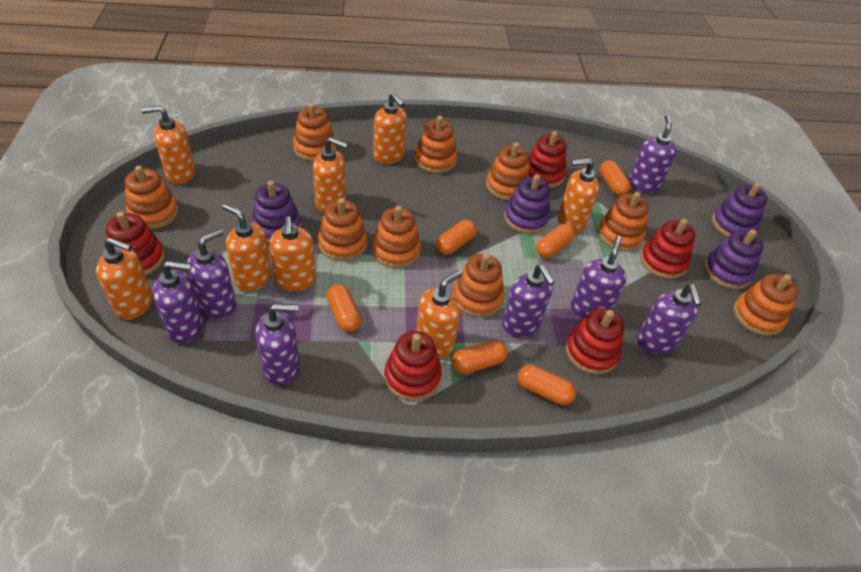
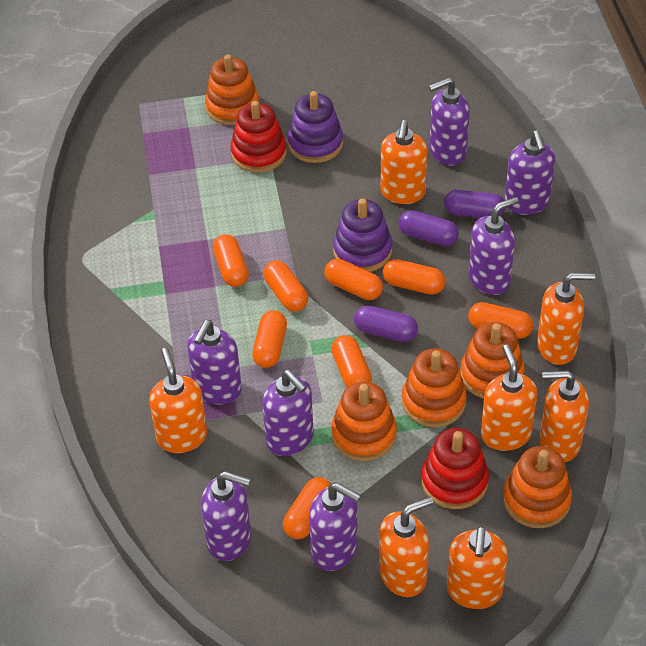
orange capsule: [327,284,361,332] [436,220,477,255] [452,340,507,374] [518,365,576,405] [536,224,575,258] [599,160,631,196] = 6 -> [213,234,249,287] [252,310,287,368] [263,260,308,312] [283,477,331,539] [324,259,383,300] [331,335,372,387] [383,259,445,295] [468,302,533,339] = 8
orange soap dispenser: [96,237,153,320] [141,105,195,184] [222,204,272,291] [269,216,316,291] [313,137,348,213] [373,92,407,164] [416,270,463,358] [558,158,599,233] = 8 -> [149,348,207,453] [379,497,433,597] [381,120,427,204] [447,526,508,609] [481,344,538,451] [537,273,595,365] [540,370,589,462] = 7
orange stacking toy: [125,166,178,229] [293,103,336,161] [318,198,367,261] [372,206,421,268] [415,116,457,173] [453,253,504,317] [486,142,530,201] [598,192,649,251] [733,274,798,336] = 9 -> [205,54,259,125] [331,381,397,461] [402,349,467,427] [460,322,525,399] [503,446,572,528] = 5
purple capsule: none = 0 -> [354,306,418,342] [399,210,459,246] [444,190,506,218] = 3
purple stacking toy: [251,181,301,243] [504,174,550,234] [704,229,763,289] [712,183,767,237] = 4 -> [288,91,343,163] [333,198,392,272] = 2
red stacking toy: [106,212,165,275] [384,331,442,401] [528,131,567,188] [566,308,624,375] [640,219,695,279] = 5 -> [230,101,287,173] [421,428,489,509] = 2

